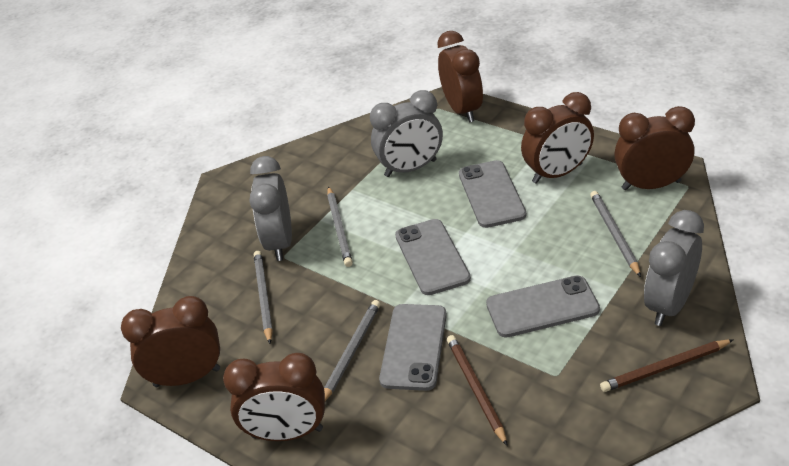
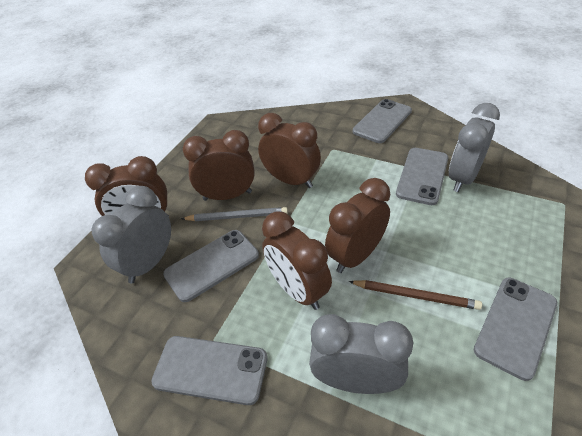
brown pencil: [447,335,508,446] [600,339,734,392] = 2 -> [349,280,482,310] = 1
grey pencil: [254,251,273,344] [324,300,380,401] [327,186,353,267] [590,191,641,277] = 4 -> [181,207,288,221] = 1
grey phone: [379,304,447,391] [395,219,471,295] [459,160,526,228] [486,275,600,338] = 4 -> [151,336,268,405] [163,230,259,302] [353,99,412,143] [396,148,448,205] [474,278,557,381] = 5

